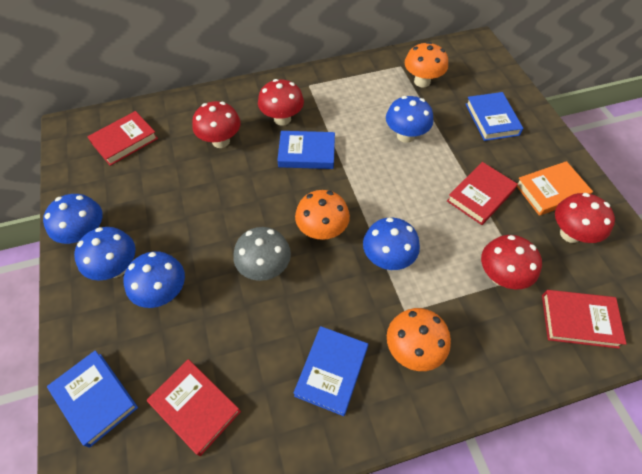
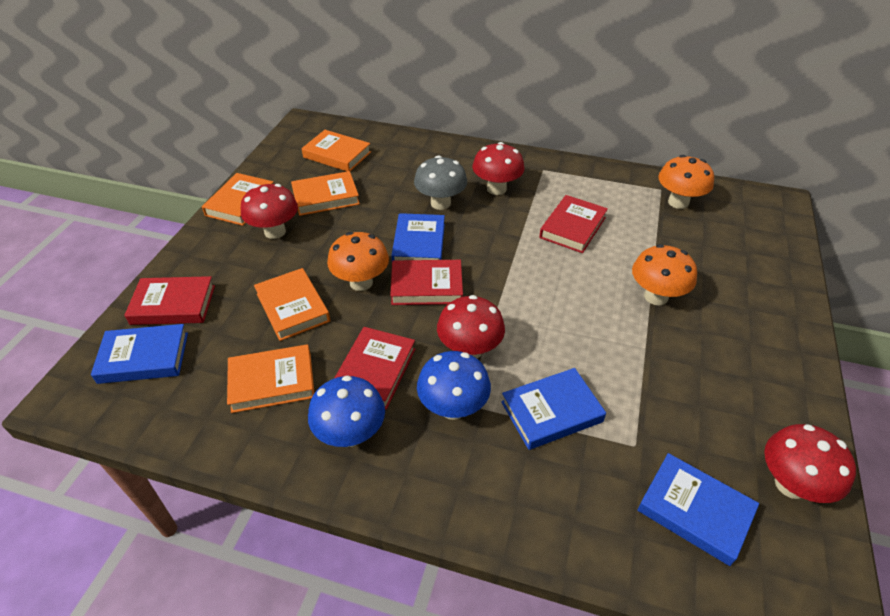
blue mushroom: [43,194,103,244] [74,227,135,280] [124,251,185,308] [363,217,420,270] [386,96,433,143] = 5 -> [308,375,385,447] [417,351,491,420] = 2
orange book: [517,161,593,216] = 1 -> [202,173,273,226] [227,344,314,413] [254,268,330,341] [291,171,360,216] [302,130,371,171] = 5

